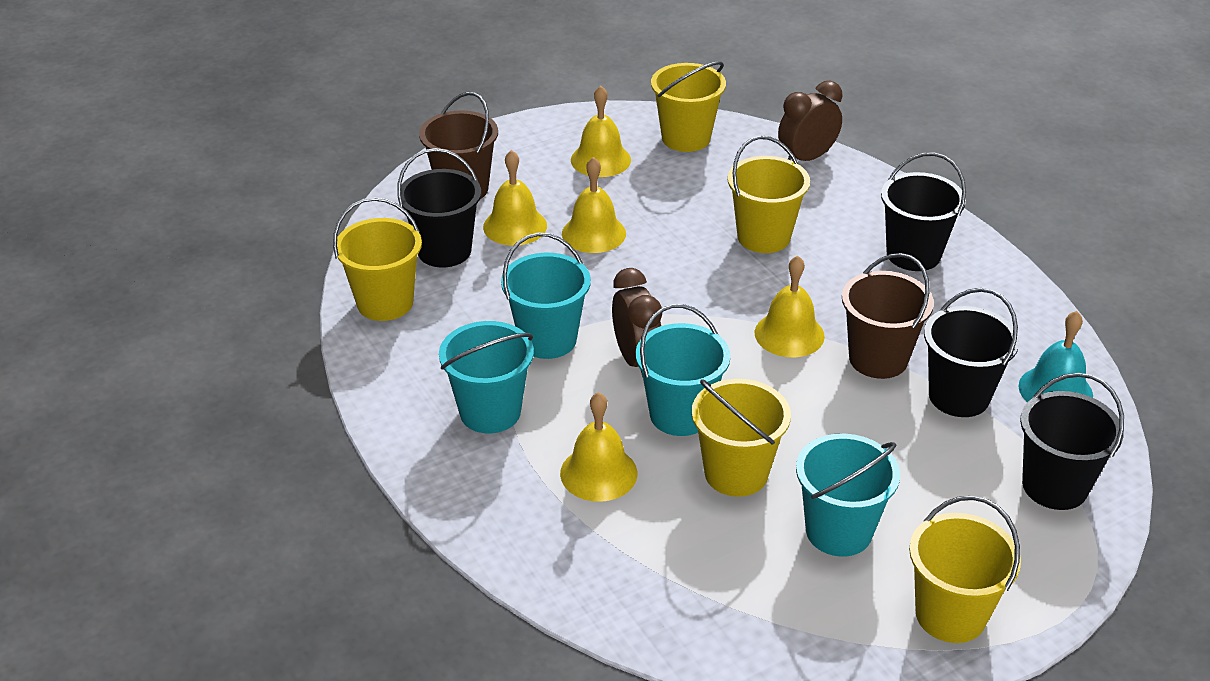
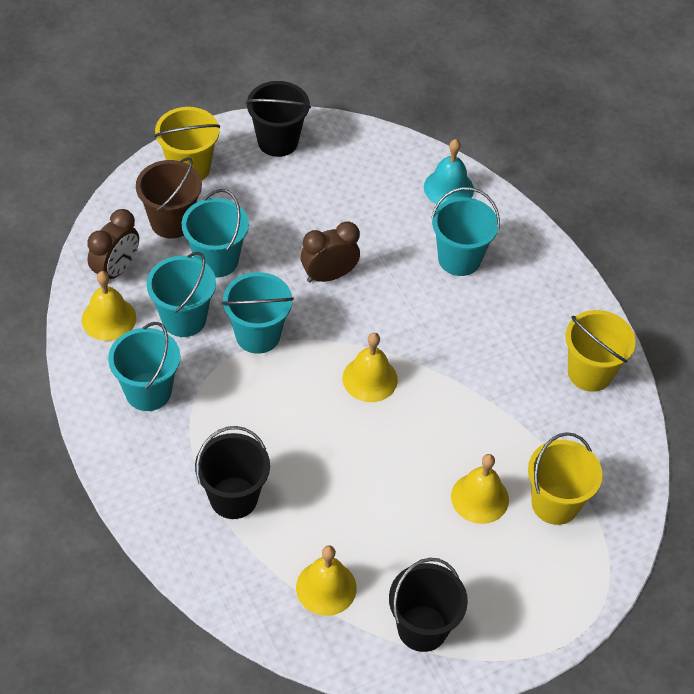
black bucket: [397,148,481,268] [881,152,966,271] [924,288,1019,417] [1020,373,1124,510] = 4 -> [195,426,270,519] [246,81,311,157] [389,558,468,652] = 3
brown bucket: [419,92,498,199] [842,253,934,379] = 2 -> [136,157,202,239] = 1
turquoise bucket: [439,321,534,433] [501,233,591,359] [635,304,731,436] [796,434,900,557] = 4 -> [108,322,180,411] [147,252,216,337] [182,189,249,278] [222,272,294,354] [431,187,500,276] = 5
yellow bell: [483,150,547,246] [560,392,637,502] [562,157,626,253] [571,86,631,177] [755,256,825,357] = 5 -> [82,271,136,341] [296,545,357,616] [342,333,398,402] [451,454,509,524] = 4
yellow bucket: [333,197,422,321] [651,61,726,152] [692,379,791,497] [728,136,810,253] [909,496,1021,643] = 5 -> [154,107,220,181] [528,432,603,525] [565,310,636,392] = 3

